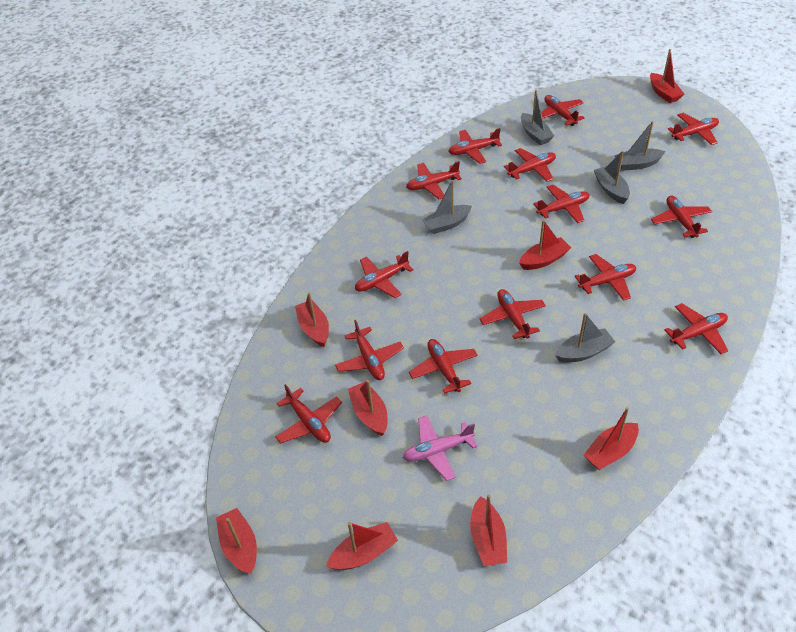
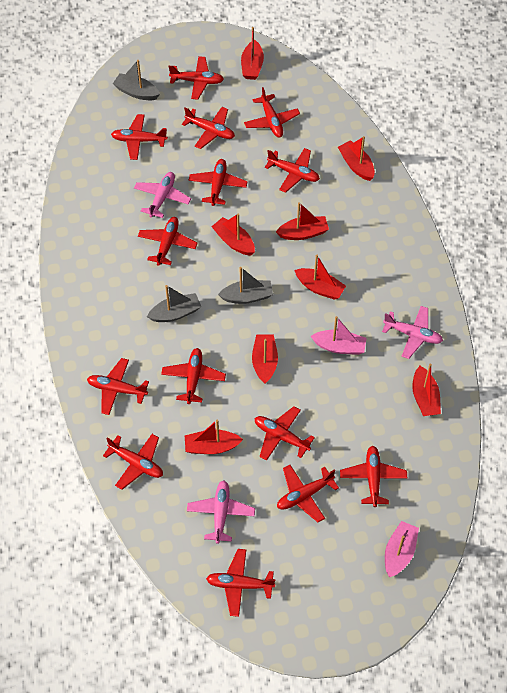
grey boat: [422,180,472,234] [521,90,554,145] [555,313,615,363] [594,151,630,204] [614,121,666,171] = 5 -> [113,60,160,100] [147,285,201,322] [218,267,273,304] = 3
pink boat: none = 0 -> [311,316,367,355] [385,521,419,577] = 2
pink plane: [403,415,478,481] = 1 -> [134,172,191,218] [187,481,255,544] [382,306,443,359] = 3

